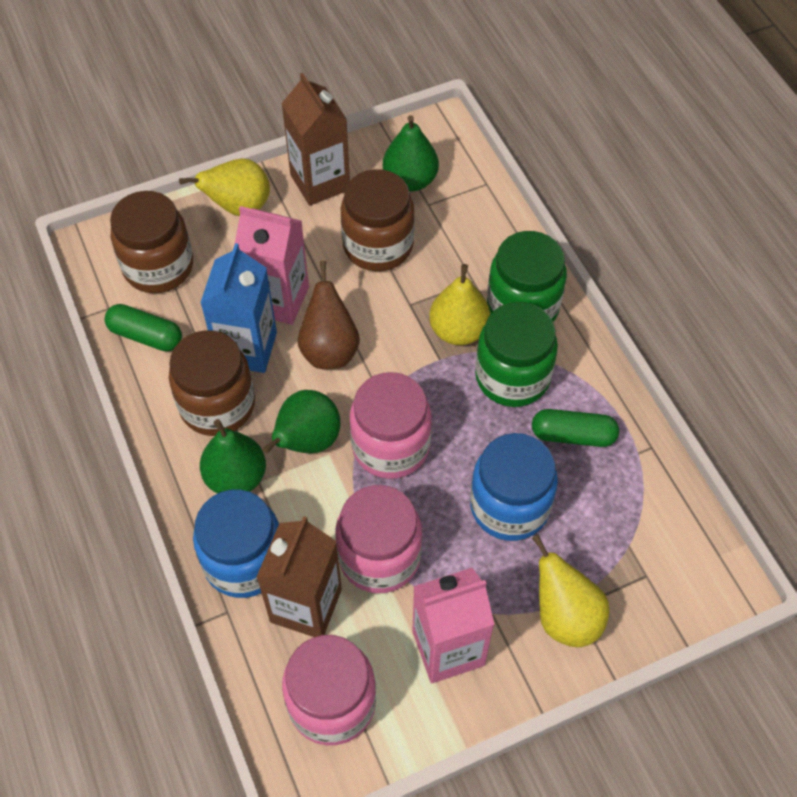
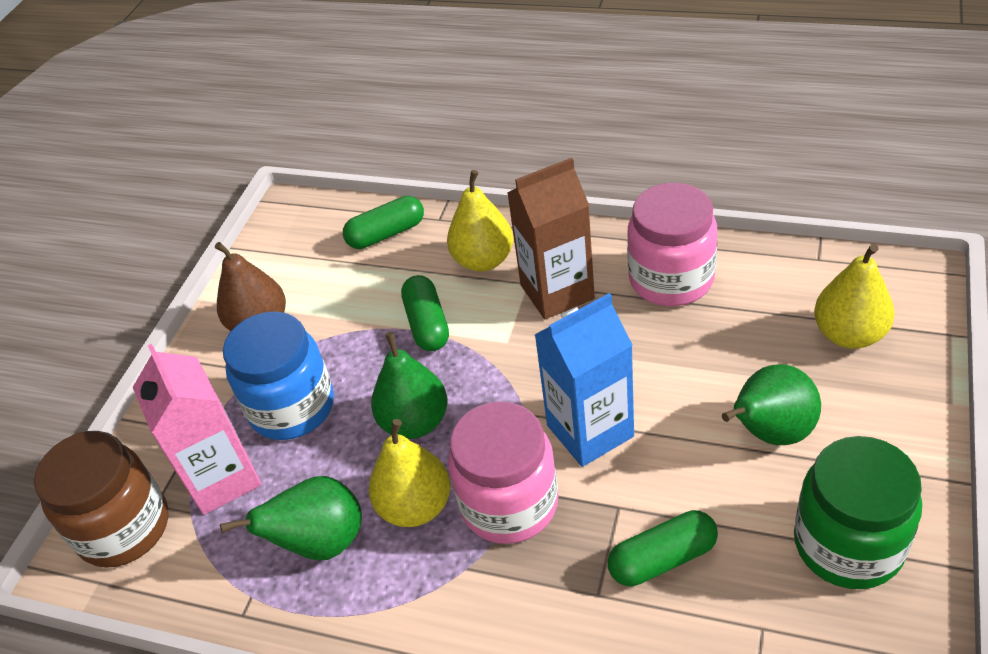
blue jar: [193,490,279,598] [470,433,558,541] = 2 -> [223,311,334,440] = 1
brown carton: [257,516,342,637] [281,73,350,206] = 2 -> [507,158,595,319] = 1
brown jar: [110,191,193,293] [169,330,255,436] [341,169,415,271] = 3 -> [34,431,168,568] = 1
green capsule: [105,304,182,352] [532,409,619,447] = 2 -> [343,196,424,249] [401,275,449,351] [608,510,718,586] = 3
green jar: [475,302,558,407] [487,231,567,322] = 2 -> [794,436,922,589] = 1
pink carton: [234,206,309,325] [413,568,494,683] = 2 -> [133,344,262,515] = 1
pink jar: [282,635,376,745] [336,485,422,593] [350,372,432,479] = 3 -> [448,401,558,544] [627,183,718,306] = 2

